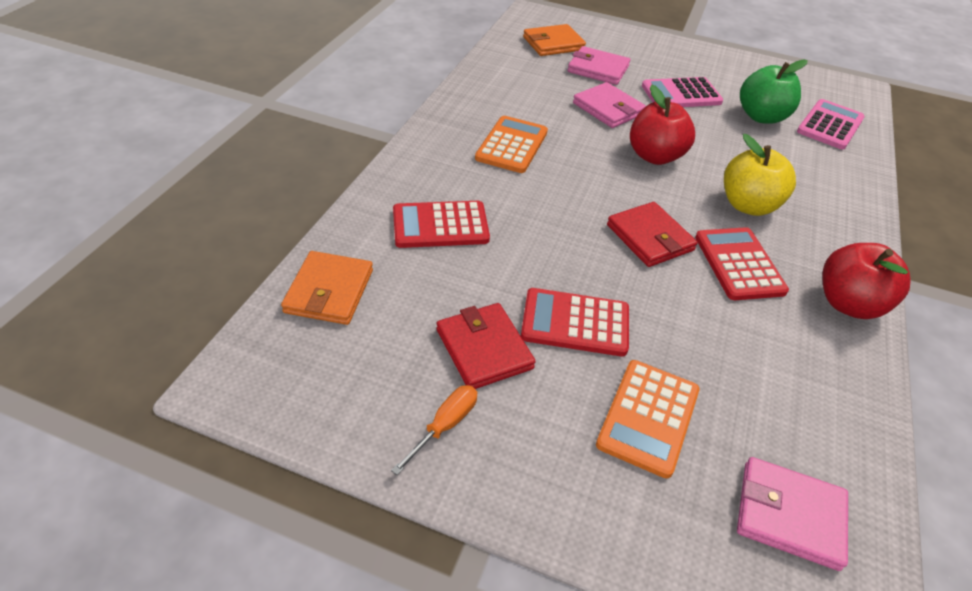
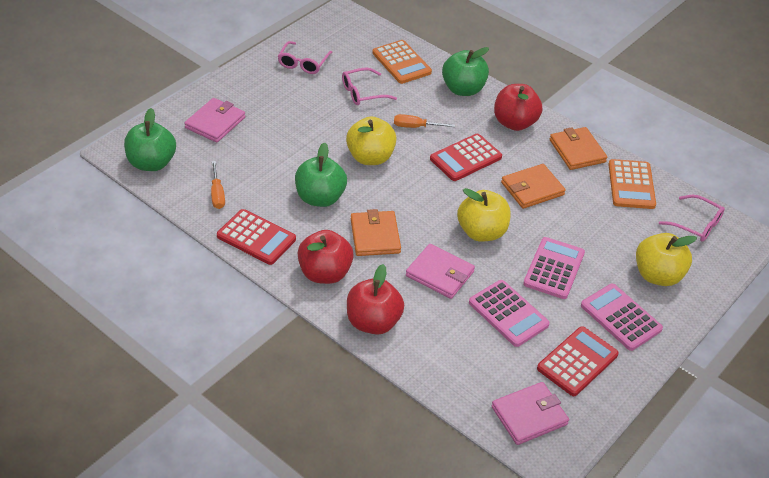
green apple: [740,60,807,124] = 1 -> [124,108,176,171] [295,142,347,207] [442,47,489,96] = 3
orange screwdriver: [391,385,477,475] = 1 -> [211,161,225,209] [394,114,455,128] = 2
orange wallet: [281,251,373,325] [523,24,586,56] = 2 -> [351,209,401,256] [501,164,566,209] [550,127,607,170] = 3
pink calculator: [642,77,723,107] [797,99,865,149] = 2 -> [469,280,550,347] [523,237,585,299] [581,284,663,351] = 3
pink glasses: none = 0 -> [277,41,333,74] [342,67,397,105] [659,195,725,242] = 3
red apple: [630,85,695,165] [822,243,911,319] = 2 -> [297,230,354,284] [347,264,404,335] [494,84,542,131] = 3
red wallet: [437,303,536,389] [607,202,698,267] = 2 -> none = 0
yellow apple: [724,134,796,216] = 1 -> [346,116,397,165] [457,188,511,242] [636,233,697,286] = 3

